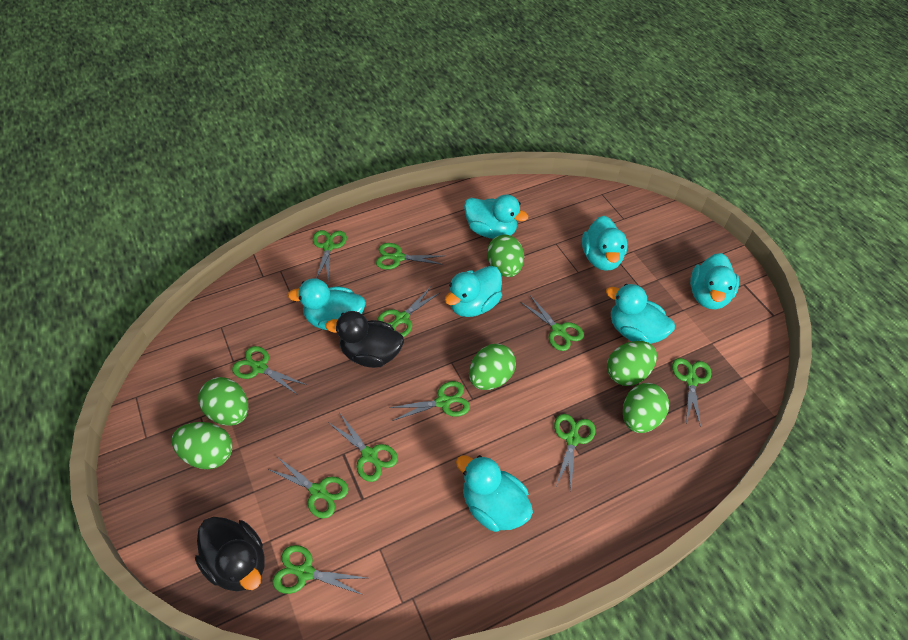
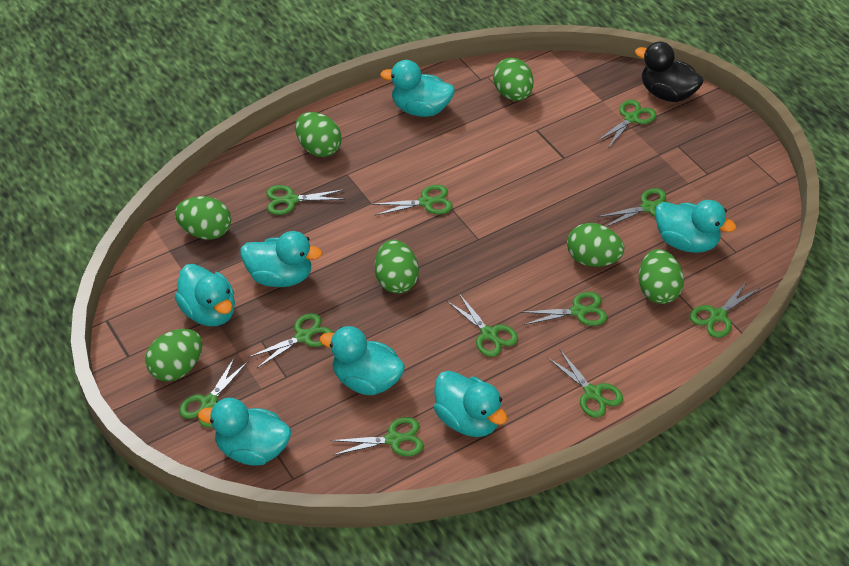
black duck: [195,517,265,591] [325,311,404,368] = 2 -> [635,42,703,102] = 1
green egg: [172,422,232,469] [198,377,248,426] [469,344,516,390] [487,235,524,277] [607,341,657,386] [623,383,669,433] = 6 -> [145,329,202,382] [175,196,231,240] [295,112,342,157] [375,240,419,294] [493,58,533,101] [567,223,624,267] [639,249,684,304] = 7

